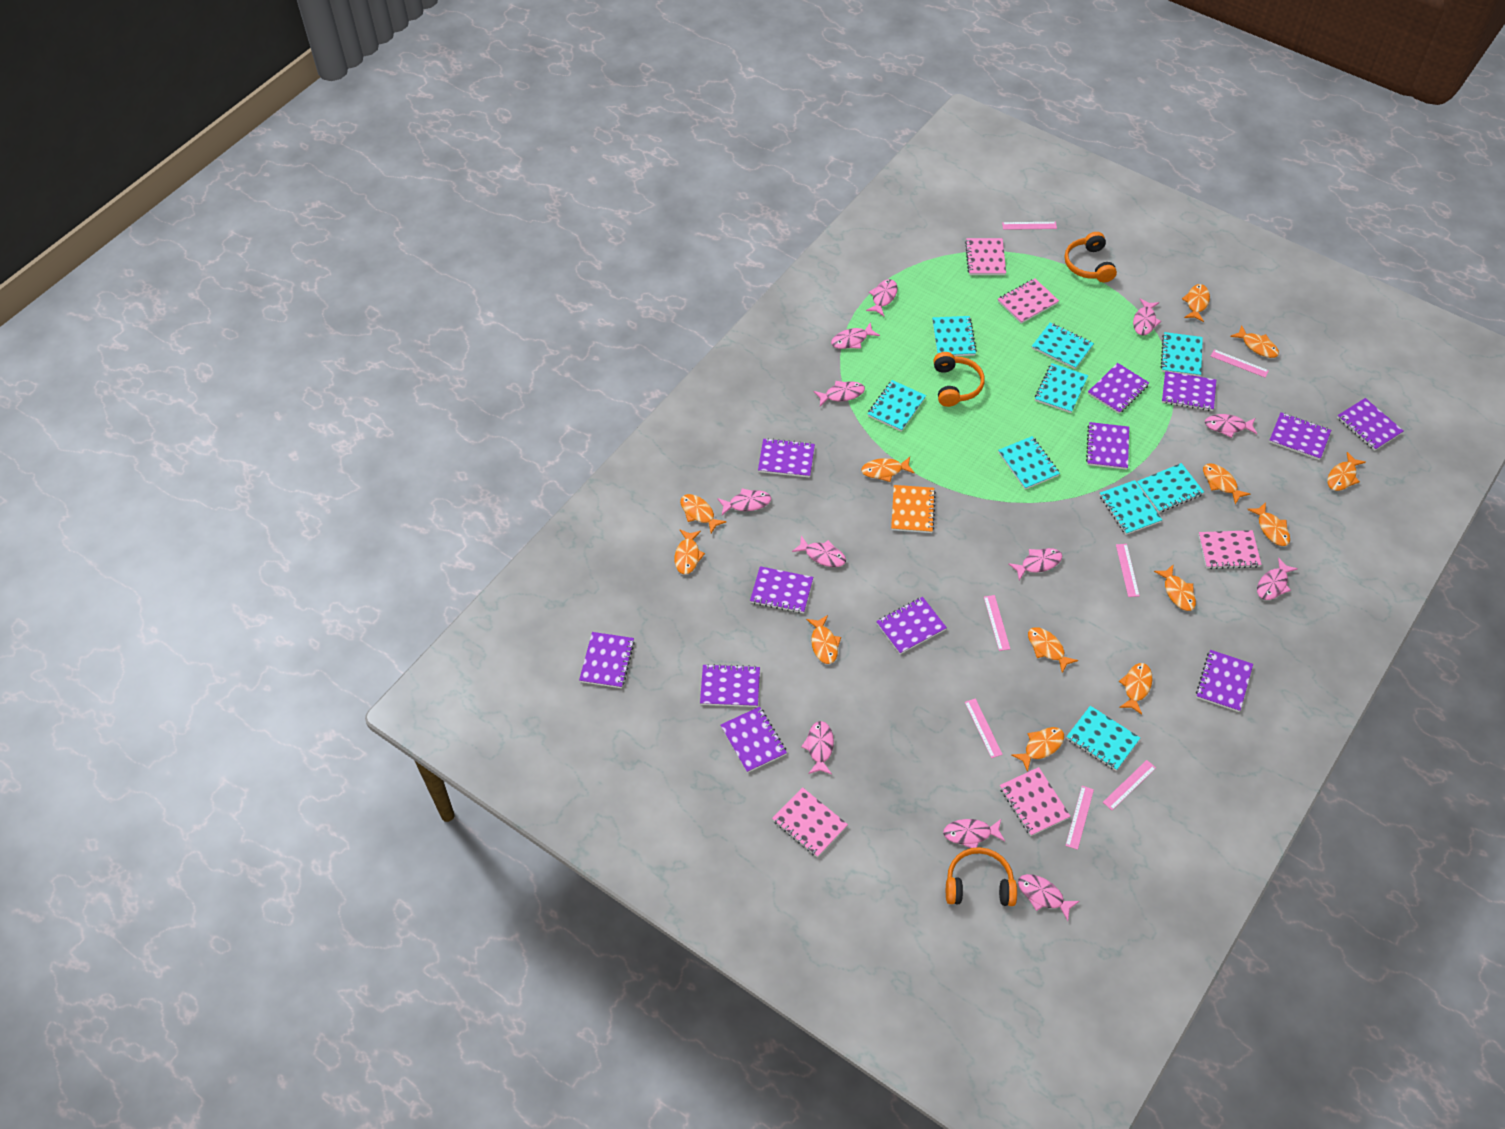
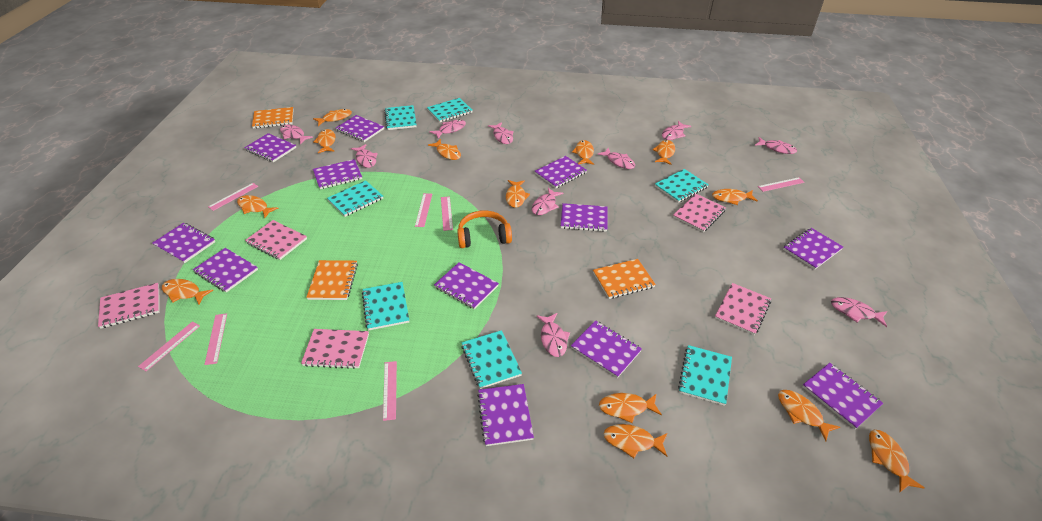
orange headphones: [933,352,985,407] [946,847,1017,906] [1064,232,1117,282] = 3 -> [457,210,512,248] = 1
orange notebook: [891,485,936,533] = 1 -> [252,107,293,129] [306,260,358,300] [593,259,656,299] = 3
pink fish: [717,488,771,515] [792,536,846,567] [801,721,834,775] [814,381,865,406] [831,322,880,349] [866,279,898,316] [943,818,1005,848] [1009,548,1062,580] [1018,874,1079,921] [1133,298,1161,335] [1205,414,1257,438] [1257,557,1298,600] = 12 -> [280,125,313,144] [351,144,378,168] [429,120,466,139] [488,122,513,144] [532,188,563,215] [536,313,570,357] [597,148,635,169] [662,121,691,140] [755,137,797,154] [831,297,888,327] = 10
turquoise notebook: [868,380,926,432] [932,316,977,356] [998,436,1060,489] [1032,323,1094,369] [1035,363,1088,413] [1066,706,1140,771] [1100,480,1162,535] [1137,463,1204,513] [1161,332,1203,377] = 9 -> [327,180,383,217] [362,282,409,330] [384,105,417,130] [427,98,473,122] [461,330,522,389] [655,169,709,203] [678,345,732,406] = 7

